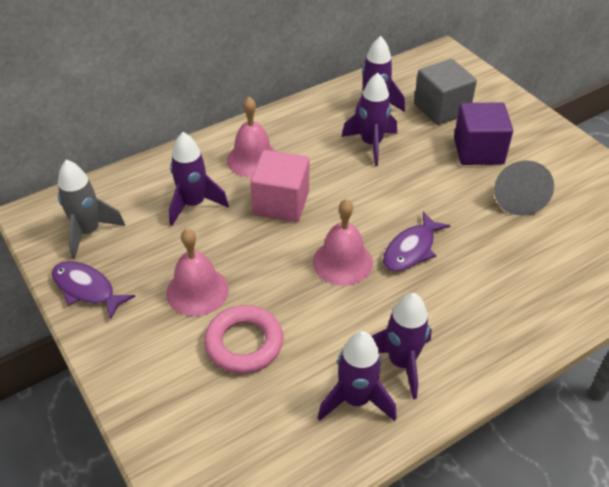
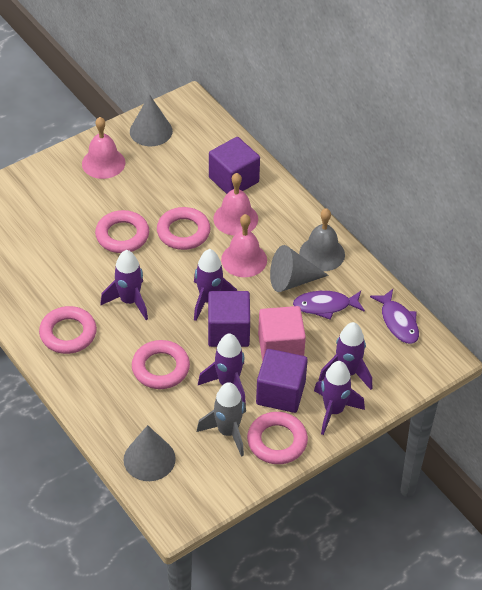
grey bell: none = 0 -> [299,208,345,271] = 1
grey cone: [494,160,554,216] = 1 -> [123,425,176,481] [130,94,173,146] [270,245,329,292] = 3
grey cube: [414,59,477,125] = 1 -> none = 0
pink ring: [204,305,283,374] = 1 -> [39,306,97,354] [95,210,149,253] [132,340,190,389] [157,207,211,250] [247,412,308,464] = 5
purple cube: [454,102,513,165] = 1 -> [208,291,250,347] [209,137,260,194] [256,349,308,413] = 3

